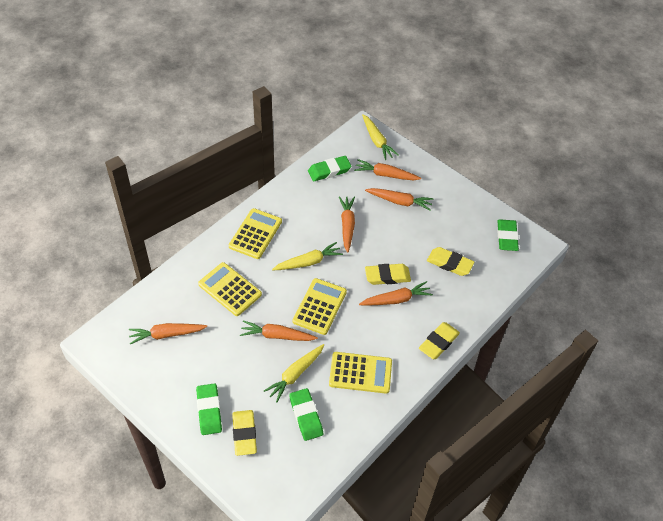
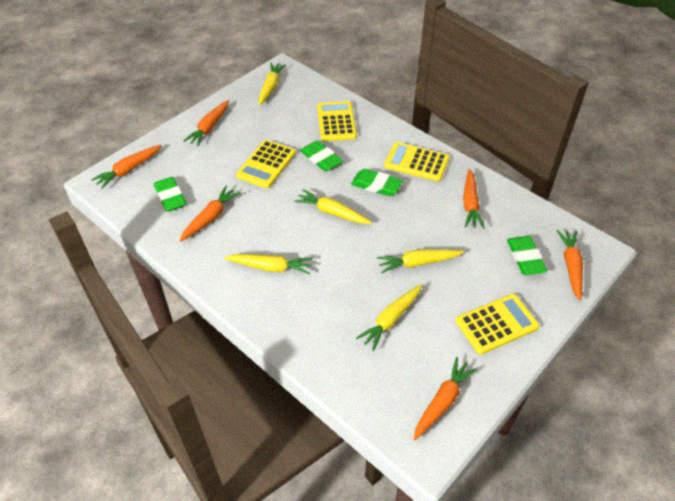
yellow carrot: [264,344,324,402] [272,242,343,270] [362,114,399,160] = 3 -> [224,254,313,275] [259,63,286,105] [294,189,372,224] [356,284,422,351] [377,249,464,273] = 5
yellow eraser: [232,410,257,456] [365,264,411,285] [419,322,460,359] [427,247,475,276] = 4 -> none = 0

